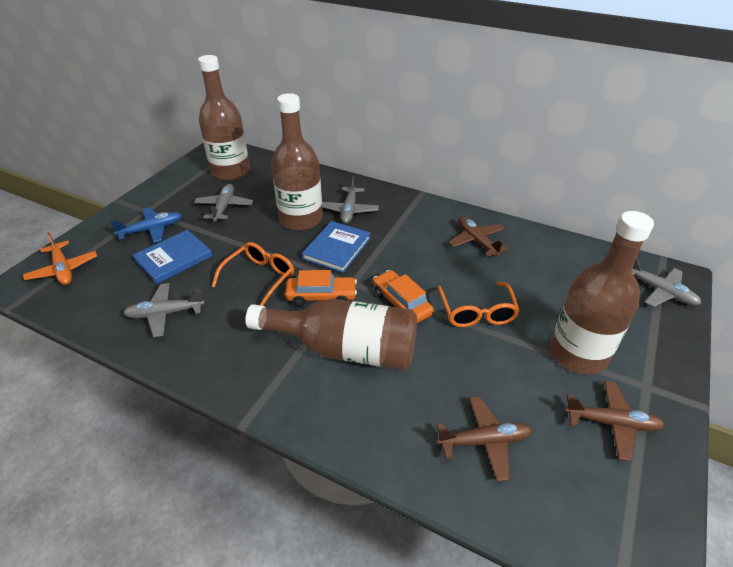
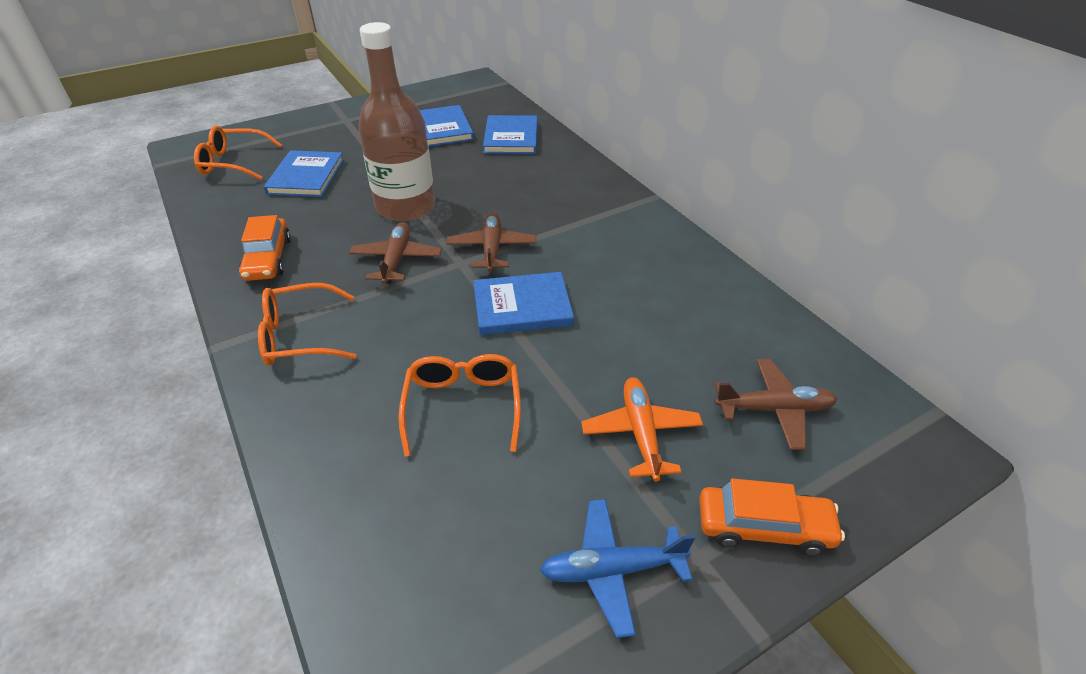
blue book: [132,230,212,284] [302,221,371,273] = 2 -> [264,150,344,197] [420,105,474,147] [473,272,574,335] [483,115,538,154] = 4
brown bottle: [198,55,250,180] [245,299,417,370] [271,93,323,230] [550,211,654,374] = 4 -> [358,22,435,221] = 1
grey plane: [123,283,204,337] [194,184,253,221] [322,176,379,224] [632,257,701,307] = 4 -> none = 0
orange glasses: [212,242,294,306] [437,282,520,327] = 2 -> [194,126,282,180] [258,283,356,366] [398,354,521,457] = 3

